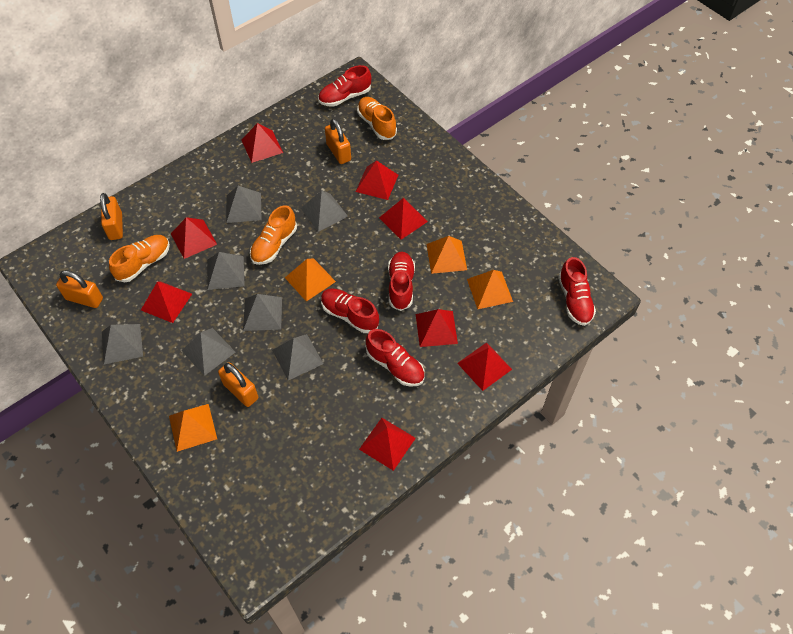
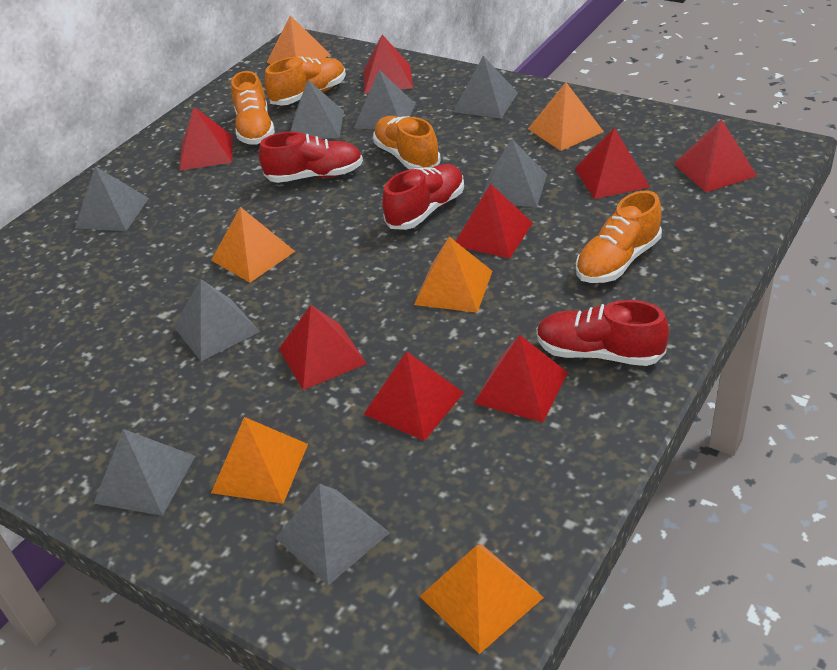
grey pyramid: [102,324,143,364] [182,328,236,376] [207,252,245,290] [226,186,262,223] [243,294,282,331] [272,334,323,380] [301,190,348,232] = 7 -> [75,166,149,231] [93,429,195,516] [174,279,260,361] [275,484,390,585] [290,80,344,139] [354,70,415,129] [453,56,518,118] [480,139,547,207] = 8
orange padlock: [56,270,103,308] [100,193,123,240] [218,362,258,407] [325,119,351,164] = 4 -> none = 0
orange pyramid: [169,404,217,452] [285,258,336,302] [426,236,467,274] [467,270,513,309] = 4 -> [211,207,295,283] [211,417,308,503] [266,15,331,64] [414,237,492,313] [419,545,544,654] [528,82,604,151] = 6
orange shoe: [109,235,170,282] [250,205,297,265] [357,97,397,140] = 3 -> [231,71,275,145] [264,57,346,106] [373,116,441,170] [576,191,662,283] = 4
red shoe: [318,65,371,107] [321,289,379,333] [366,329,425,387] [388,252,415,311] [558,257,596,326] = 5 -> [259,132,363,183] [382,164,464,230] [537,300,669,366] = 3

